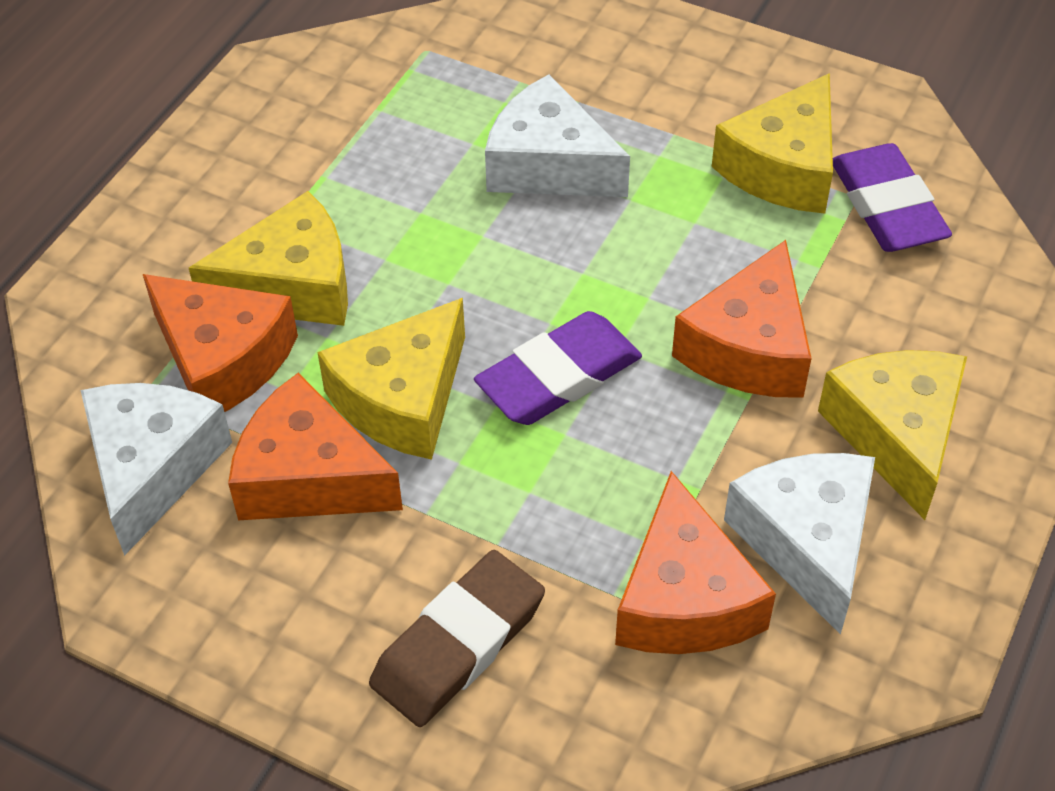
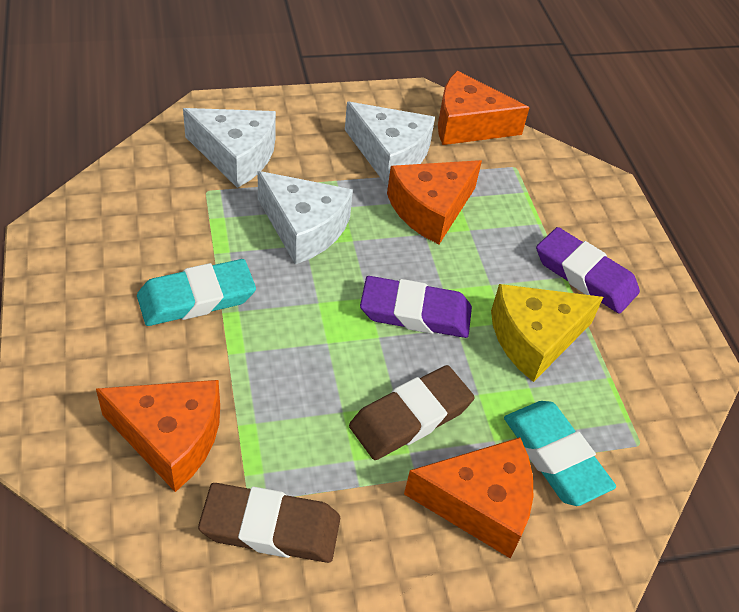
brown eraser: [369,550,545,727] = 1 -> [198,483,340,563] [349,365,475,460] = 2
turquoise eraser: none = 0 -> [137,259,256,326] [504,401,616,506] = 2
yellow cheese: [189,191,348,326] [317,298,465,460] [712,73,833,214] [818,350,967,520] = 4 -> [491,284,603,382] = 1

